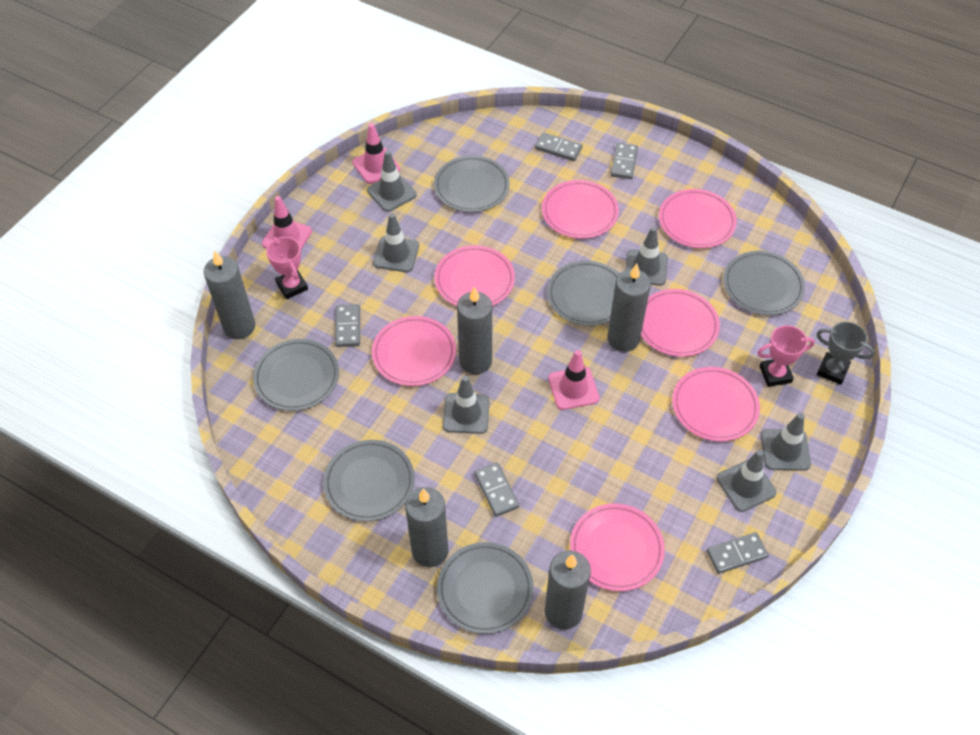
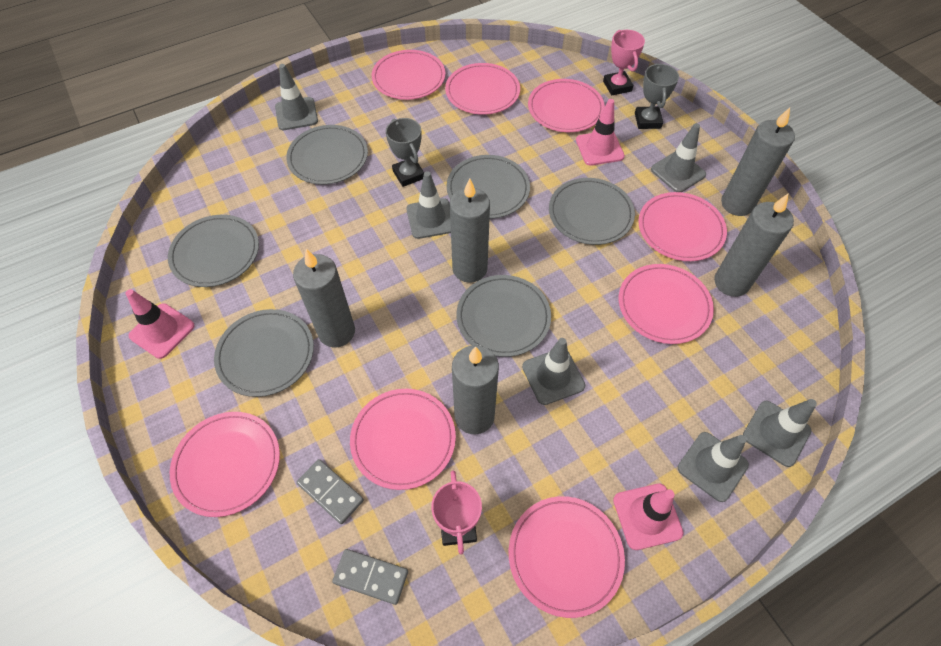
grey domino: [335,304,360,347] [474,462,519,517] [535,132,582,161] [611,143,638,179] [707,532,768,574] = 5 -> [297,459,364,524] [332,549,408,605] = 2
grey trophy: [817,321,875,385] = 1 -> [386,118,424,187] [635,63,679,129] = 2
pink plate: [372,316,456,386] [434,245,515,306] [542,180,619,239] [570,504,665,591] [641,289,720,357] [659,189,737,248] [672,367,760,442] = 7 -> [170,412,280,517] [350,389,456,490] [372,50,445,100] [445,63,520,115] [509,496,625,618] [528,79,605,132] [619,264,714,344] [638,192,727,261] = 8

